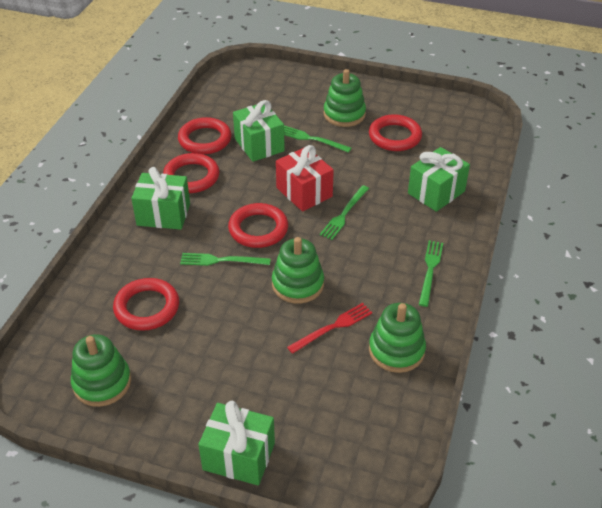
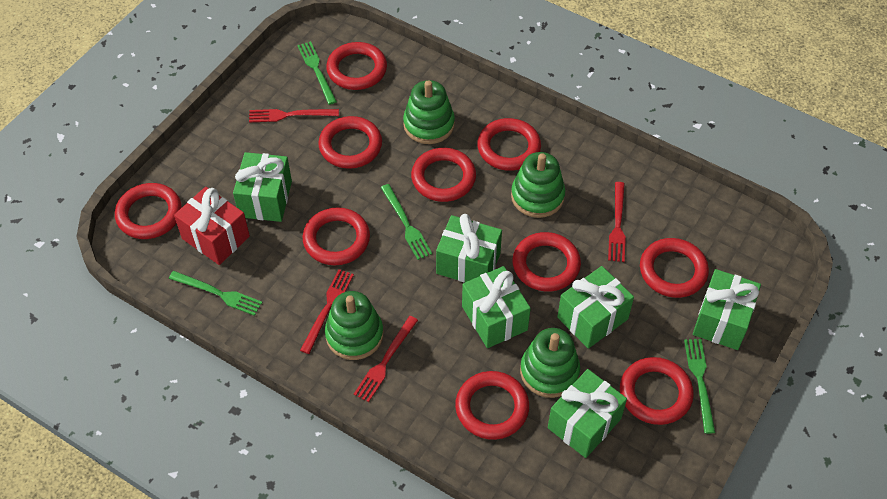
green gift: [131,167,190,230] [198,401,275,485] [233,100,285,162] [408,147,470,212] = 4 -> [233,152,292,222] [436,214,502,282] [462,266,531,348] [548,369,627,458] [557,266,634,349] [693,269,761,350] = 6
red fork: [287,303,372,354] = 1 -> [249,109,339,122] [300,269,354,354] [354,316,418,402] [608,182,626,262] = 4
red ring: [113,278,179,331] [163,153,219,193] [178,117,232,154] [228,203,288,248] [369,114,422,151] = 5 -> [115,183,182,239] [303,207,370,265] [318,116,382,169] [326,42,387,90] [411,148,476,202] [455,371,529,440] [477,118,541,171] [512,232,581,292] [620,357,694,425] [640,238,709,298] = 10

